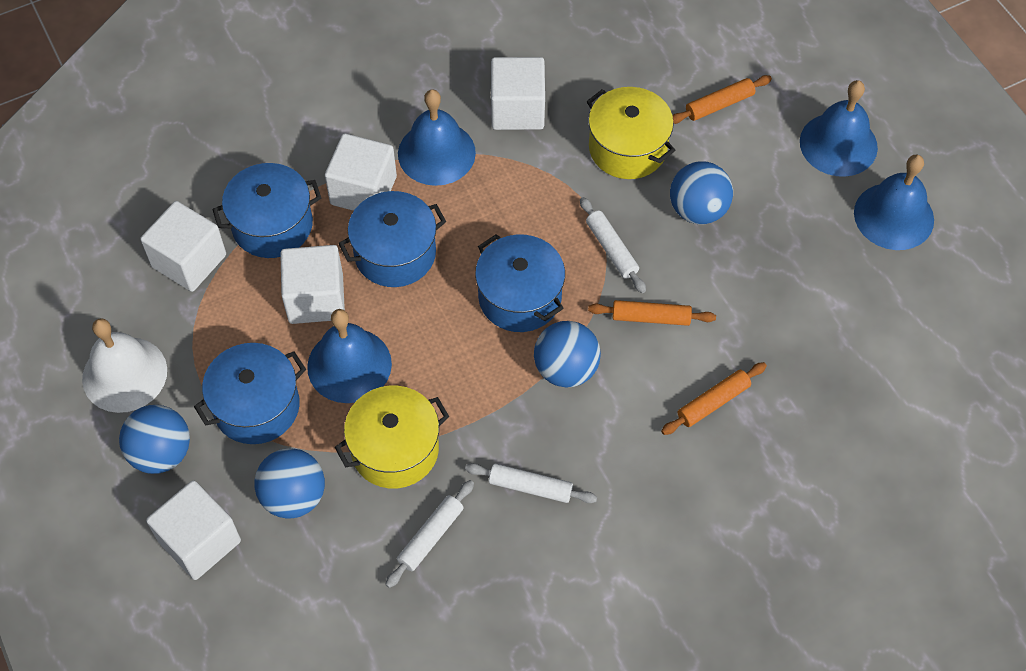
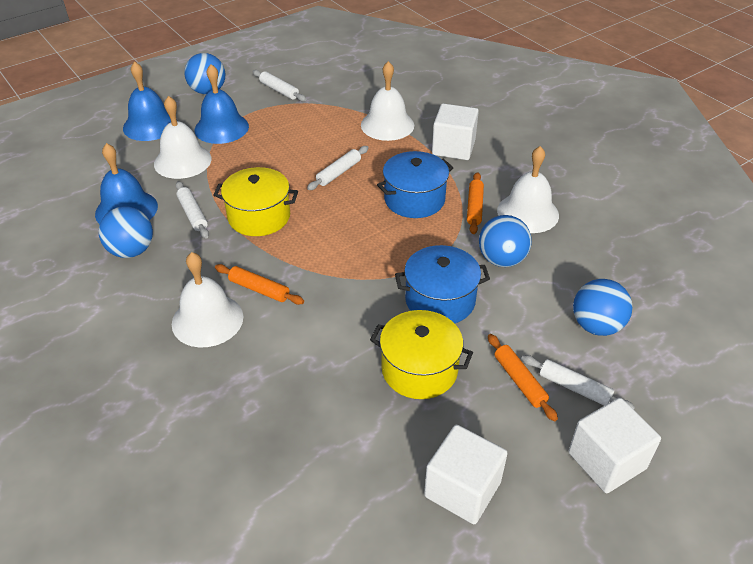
blue bell: [307,309,392,403] [398,89,476,186] [800,80,878,177] [854,155,934,250] = 4 -> [95,143,158,224] [123,61,171,141] [195,64,249,144] = 3
blue pot: [194,343,306,444] [212,163,321,258] [338,191,446,287] [475,234,565,332] = 4 -> [377,151,453,218] [395,245,490,323] = 2
white bell: [82,318,167,413] = 1 -> [154,96,212,179] [172,252,243,347] [361,61,414,141] [497,146,559,233] = 4
white cube: [140,201,226,292] [146,480,241,580] [280,245,345,324] [325,134,397,211] [491,57,545,130] = 5 -> [424,425,508,524] [432,103,479,160] [569,398,661,493] = 3
white rolling pin: [385,480,474,588] [465,463,597,503] [580,197,646,293] = 3 -> [176,181,209,238] [253,70,306,101] [307,146,369,190] [521,355,635,410] = 4

